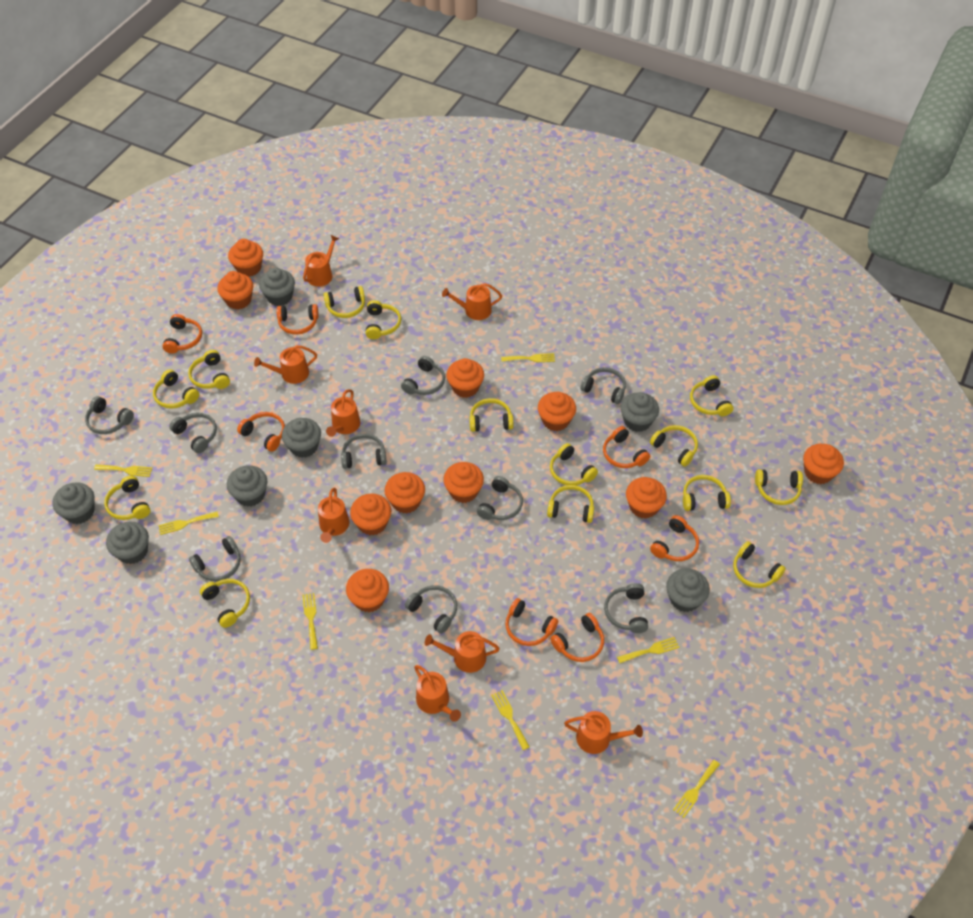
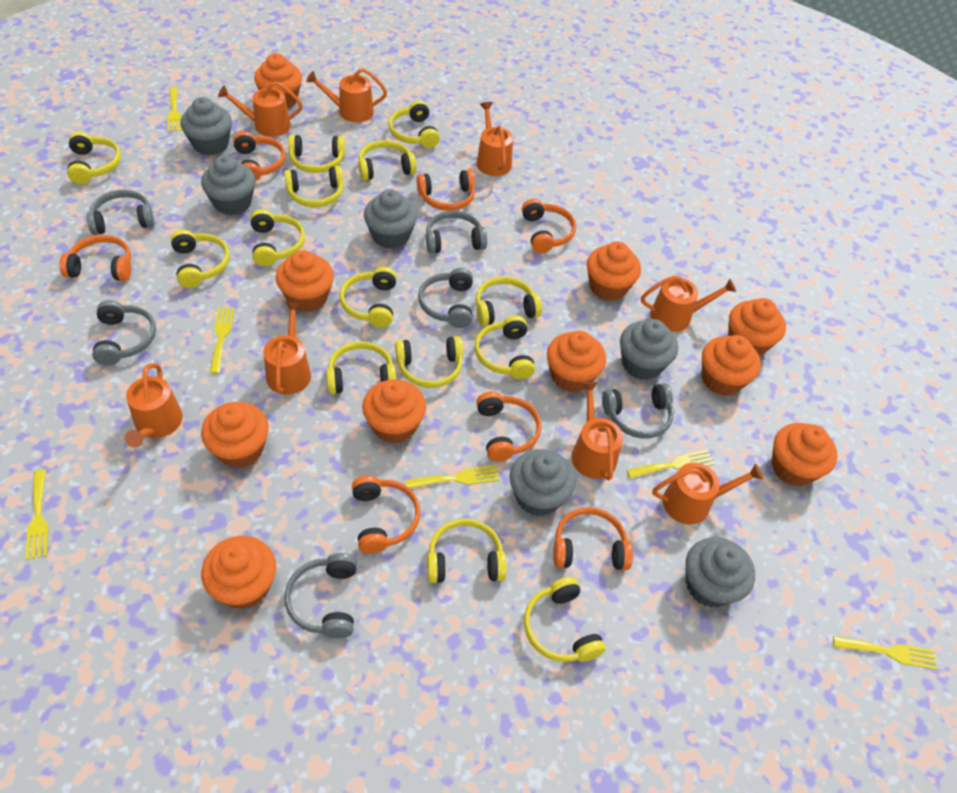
grey cupcake: [53,482,95,524] [106,521,149,564] [227,465,267,507] [259,268,295,306] [282,418,321,458] [620,392,659,432] [666,568,710,612] = 7 -> [181,97,232,155] [201,155,255,215] [364,189,417,249] [510,449,576,516] [620,319,678,380] [685,537,755,608] = 6
grey headphones: [85,396,134,434] [169,412,217,453] [189,536,241,581] [341,433,387,469] [401,356,445,395] [405,585,457,634] [477,476,523,520] [580,367,626,404] [604,583,648,633] = 9 -> [86,190,154,235] [92,300,156,365] [284,553,357,638] [418,268,473,328] [426,211,487,254] [602,383,674,439] = 6
yellow fork: [94,464,153,477] [158,511,219,535] [303,593,318,650] [491,690,530,750] [501,353,555,362] [617,637,679,663] [673,759,720,818] = 7 -> [26,469,48,560] [167,87,182,132] [210,307,234,374] [405,465,500,489] [627,450,715,479] [833,636,937,670] = 6

